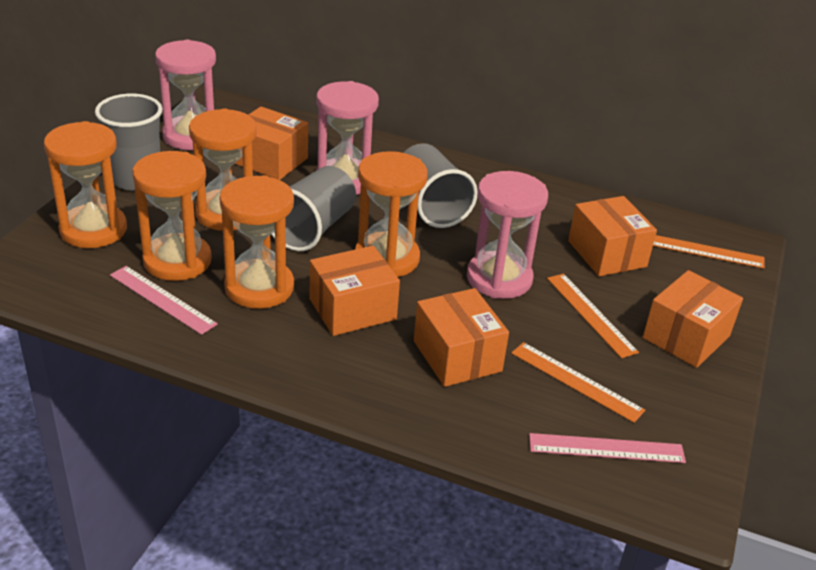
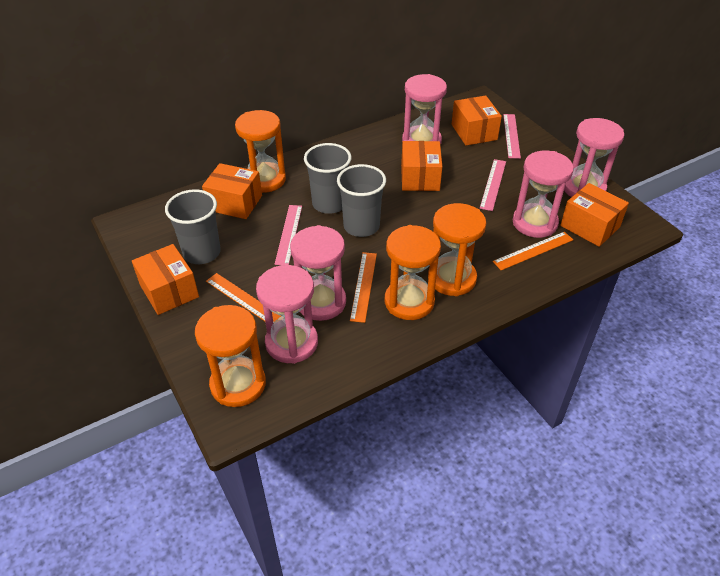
orange hourglass: [44,121,127,248] [132,151,212,281] [189,108,257,231] [219,175,294,309] [355,151,428,277] = 5 -> [195,305,266,407] [235,110,286,193] [385,225,441,320] [428,203,486,296] = 4
pink hourglass: [155,40,216,150] [316,81,379,195] [467,171,548,299] = 3 -> [256,265,318,364] [290,225,346,321] [402,74,447,145] [513,151,574,238] [564,118,624,197] = 5
pink ruler: [110,266,218,335] [529,433,686,463] = 2 -> [274,205,302,265] [480,159,506,211] [503,114,521,159] = 3

